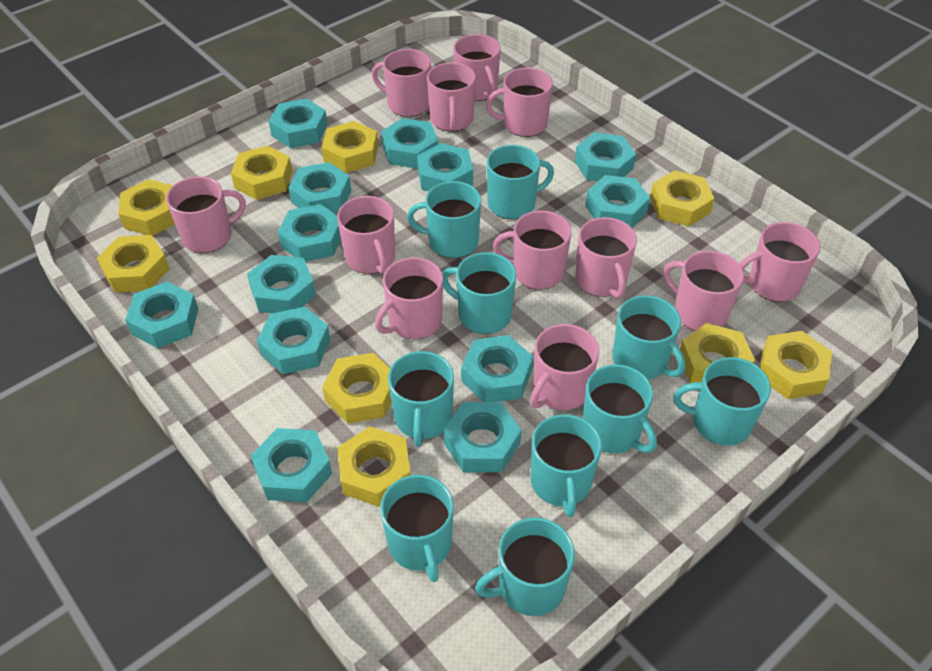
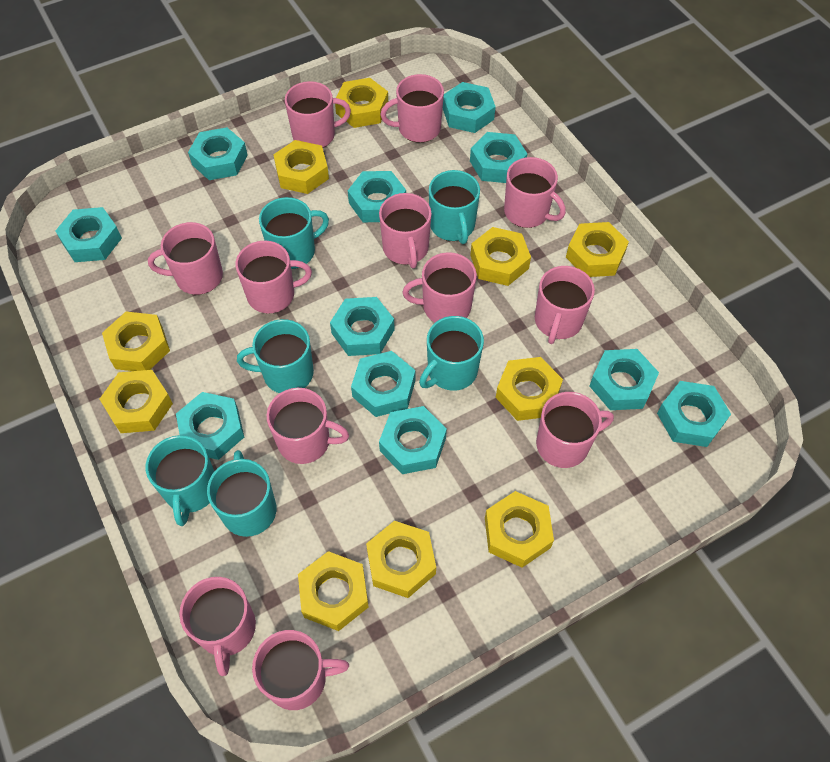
turquoise mug: [380,475,454,582] [388,351,454,447] [407,181,481,258] [442,252,516,334] [475,517,575,616] [487,145,554,219] [531,414,602,517] [583,364,657,453] [612,295,685,379] [673,357,771,446] = 10 -> [146,435,215,526] [207,450,276,537] [237,319,314,393] [259,197,329,269] [419,316,484,391] [429,170,480,244] = 6
turquoise nut: [125,281,198,348] [247,255,316,313] [251,428,332,503] [257,307,331,374] [269,98,328,148] [278,204,341,262] [288,162,351,213] [381,118,438,169] [417,143,473,192] [444,402,522,472] [461,335,533,402] [575,132,636,181] [585,175,650,227] = 13 -> [55,207,122,262] [176,392,244,460] [188,127,247,180] [330,297,395,356] [348,171,406,222] [351,351,415,417] [379,406,447,474] [443,82,496,133] [470,132,527,183] [589,349,659,410] [657,381,731,447] = 11
yellow nut: [97,235,170,293] [118,179,175,236] [231,146,292,200] [321,121,378,173] [322,353,391,424] [338,427,411,507] [650,170,715,227] [680,323,755,383] [760,331,832,399] = 9 -> [100,370,173,433] [102,312,170,371] [273,140,329,194] [298,551,369,631] [335,78,388,128] [366,521,436,598] [470,227,531,286] [485,491,554,568] [496,357,563,421] [566,222,629,277] = 10

